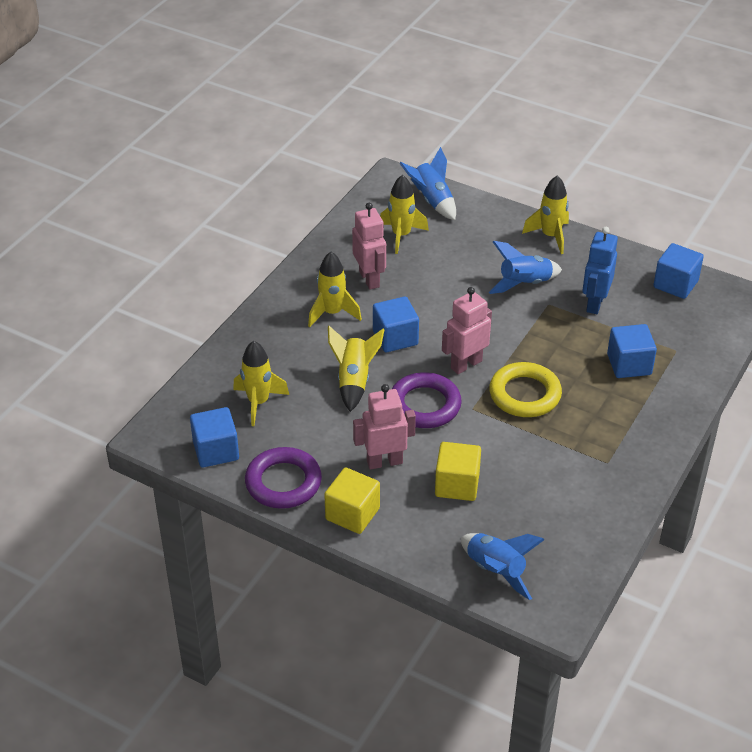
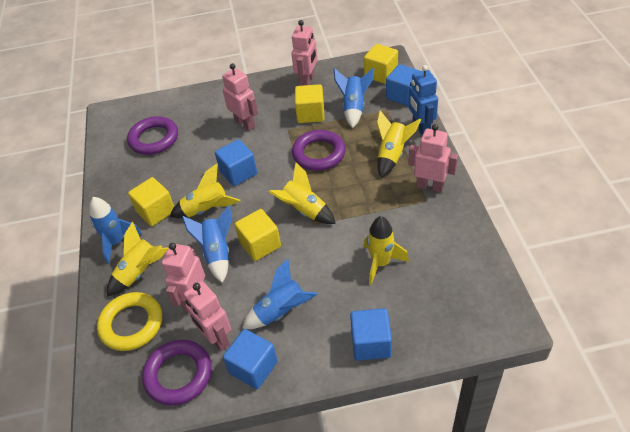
blue rocket: [399,147,456,220] [461,533,545,600] [489,241,562,294] = 3 -> [89,197,142,264] [182,205,232,283] [242,259,318,329] [334,68,374,128] = 4
pink robot: [352,203,386,290] [353,384,416,469] [442,287,492,374] = 3 -> [162,243,205,312] [184,281,231,351] [222,63,258,131] [291,20,318,86] [408,124,458,193] = 5
purple ring: [245,447,322,509] [392,372,462,428] = 2 -> [127,116,178,155] [142,340,212,405] [292,130,346,171] = 3
yellow cube: [324,468,380,534] [435,442,481,501] = 2 -> [128,177,174,226] [235,209,281,261] [295,84,324,123] [364,44,398,84] = 4

